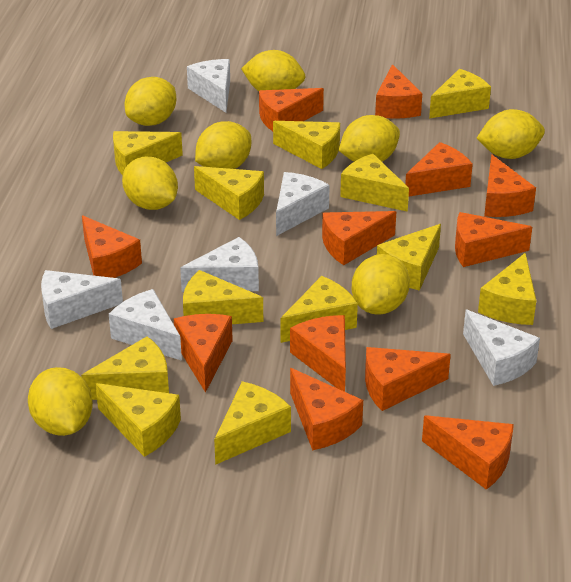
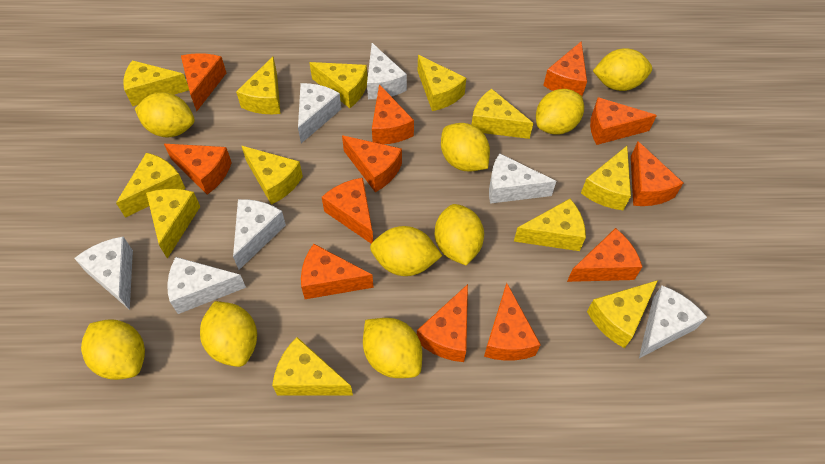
white cheese: [41,270,123,329] [109,289,182,361] [180,237,259,292] [187,59,230,113] [276,172,330,236] [463,310,540,386] = 6 -> [74,237,133,310] [167,257,246,314] [233,199,286,270] [298,83,341,143] [367,43,407,99] [489,153,556,204] [639,286,707,358] = 7
yellow lemon: [28,367,93,436] [122,157,178,210] [125,77,176,126] [195,121,251,169] [241,50,305,91] [339,115,400,162] [352,254,410,315] [477,109,545,159] = 8 -> [81,320,145,380] [135,92,195,137] [200,301,257,367] [363,318,422,378] [370,226,442,276] [435,204,484,265] [441,123,490,172] [536,89,584,135] [593,48,652,91] = 9

